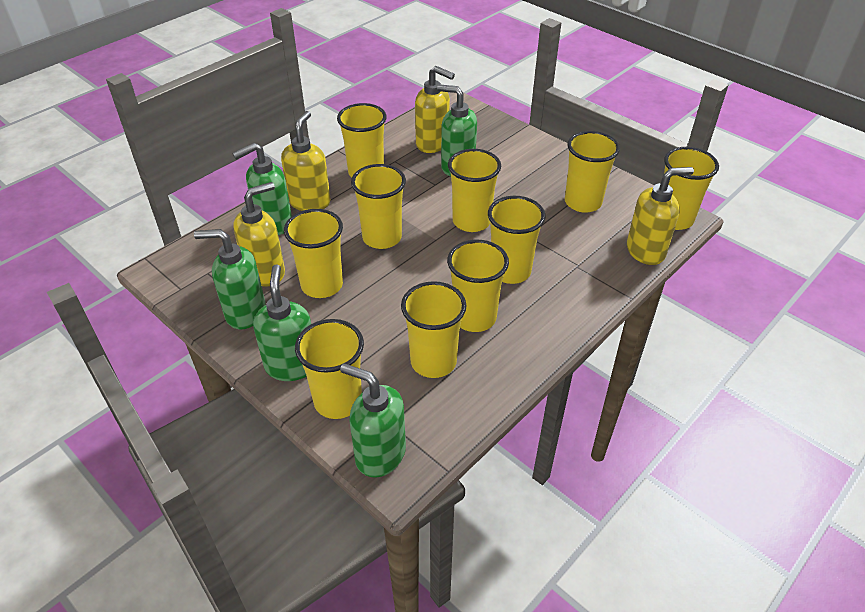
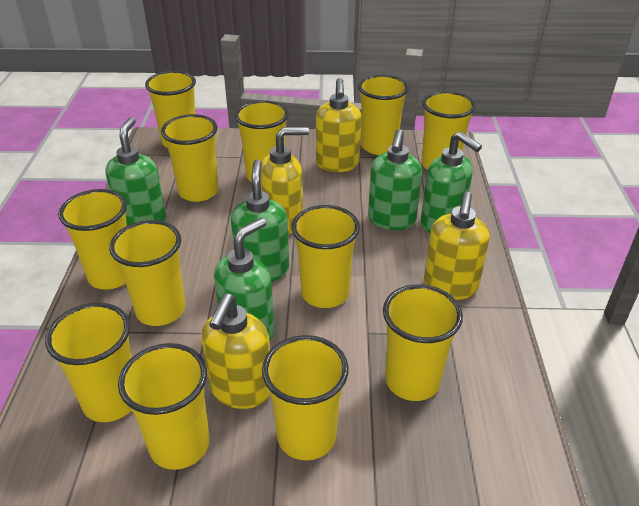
yellow cup: [284,209,343,298] [295,319,364,419] [337,103,387,178] [351,164,406,249] [401,281,466,378] [447,240,509,332] [448,149,501,232] [488,196,546,284] [565,131,620,213] [664,147,719,230] = 10 -> [45,302,132,422] [58,189,127,289] [109,220,185,326] [118,343,210,470] [145,71,196,148] [161,114,219,202] [235,100,289,182] [262,335,349,460] [292,205,360,308] [358,75,409,155] [383,284,463,401] [421,91,476,170] = 12

